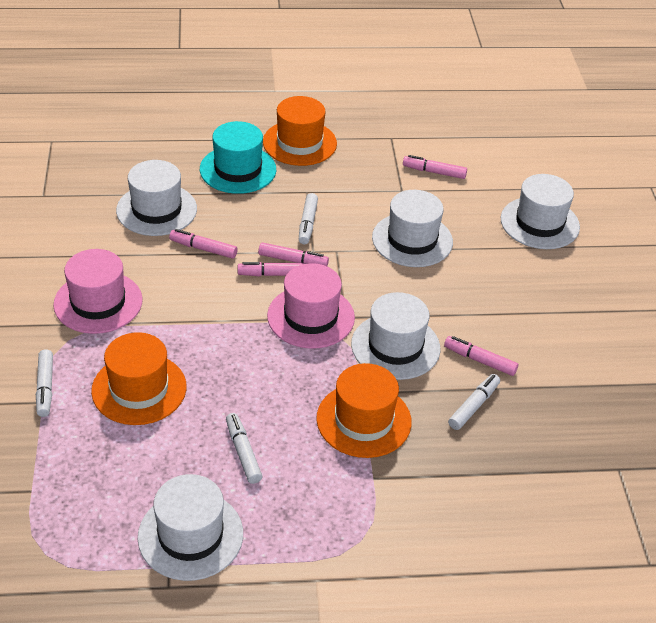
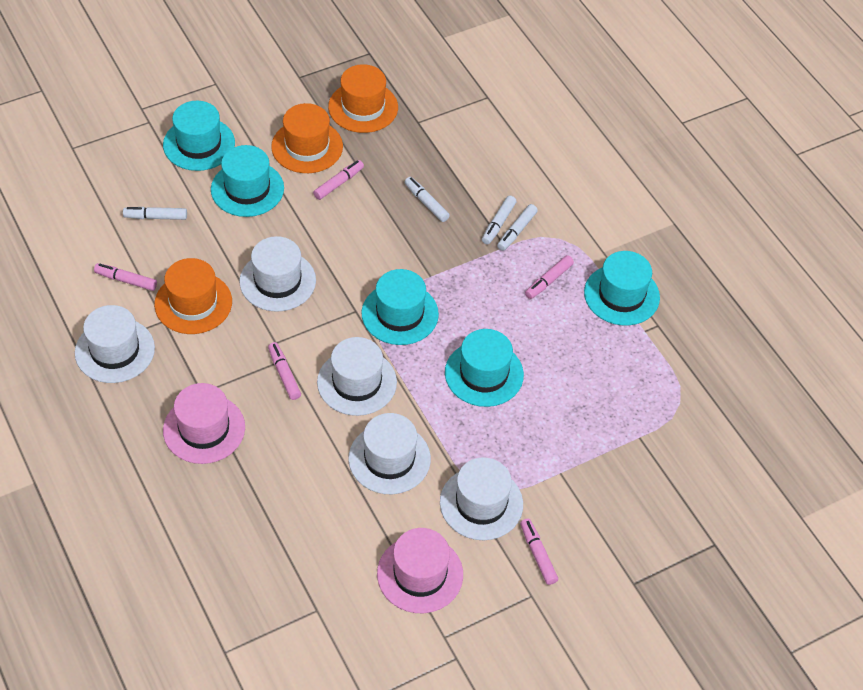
turquoise hat: [200,121,276,194] = 1 -> [163,101,235,171] [211,145,284,217] [361,269,439,345] [445,329,524,407] [584,251,660,326] = 5

